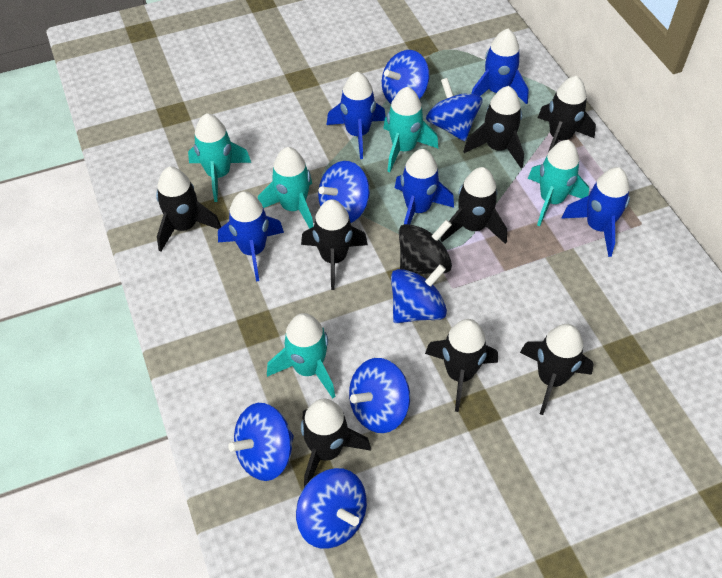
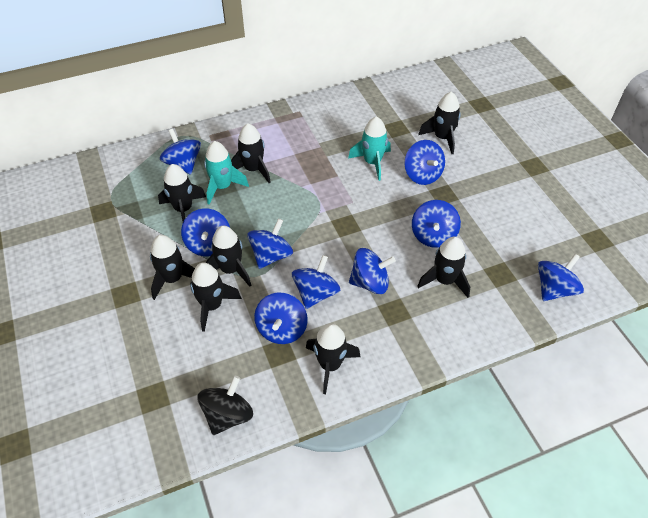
blue rocket: [218,191,284,282] [327,72,386,159] [395,149,454,224] [471,29,529,104] [561,167,630,257] = 5 -> none = 0
blue spinning top: [228,403,294,481] [296,468,367,549] [318,161,370,223] [349,358,410,433] [382,50,429,104] [391,264,447,323] [426,78,483,141] = 7 -> [160,129,201,175] [181,208,230,256] [247,218,293,269] [254,293,307,344] [292,255,340,309] [349,248,396,294] [404,140,445,185] [412,200,461,248] [538,254,584,301] = 9
turquoise rocket: [188,113,251,202] [258,147,314,228] [267,313,335,398] [383,87,438,172] [528,140,589,226] = 5 -> [204,141,249,204] [348,116,391,181] = 2

